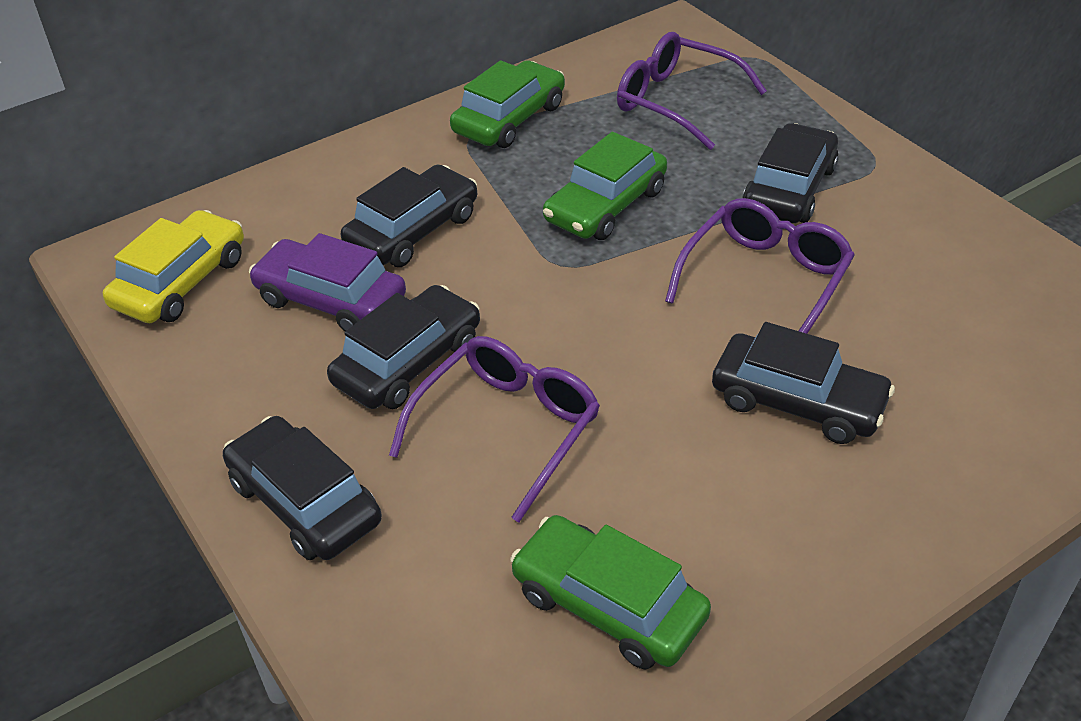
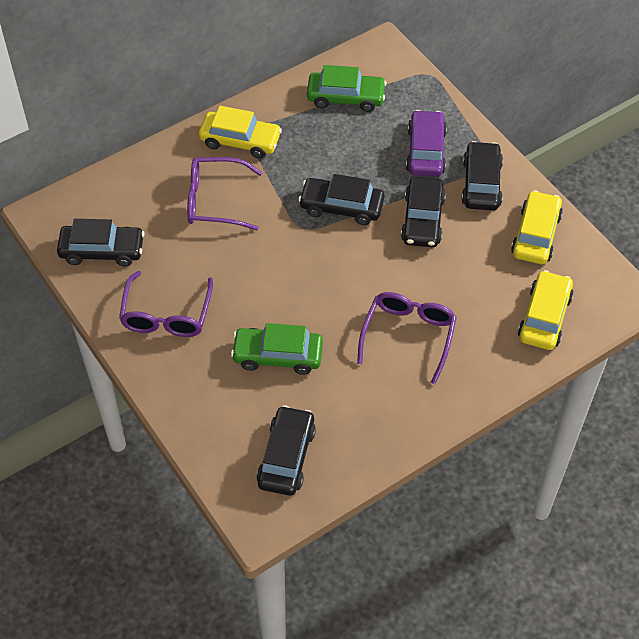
green car: [450,60,565,148] [510,515,711,670] [543,132,667,240] = 3 -> [231,323,323,375] [307,65,387,112] = 2
yellow car: [103,210,244,323] = 1 -> [199,106,282,159] [511,190,563,264] [518,270,574,350] = 3

